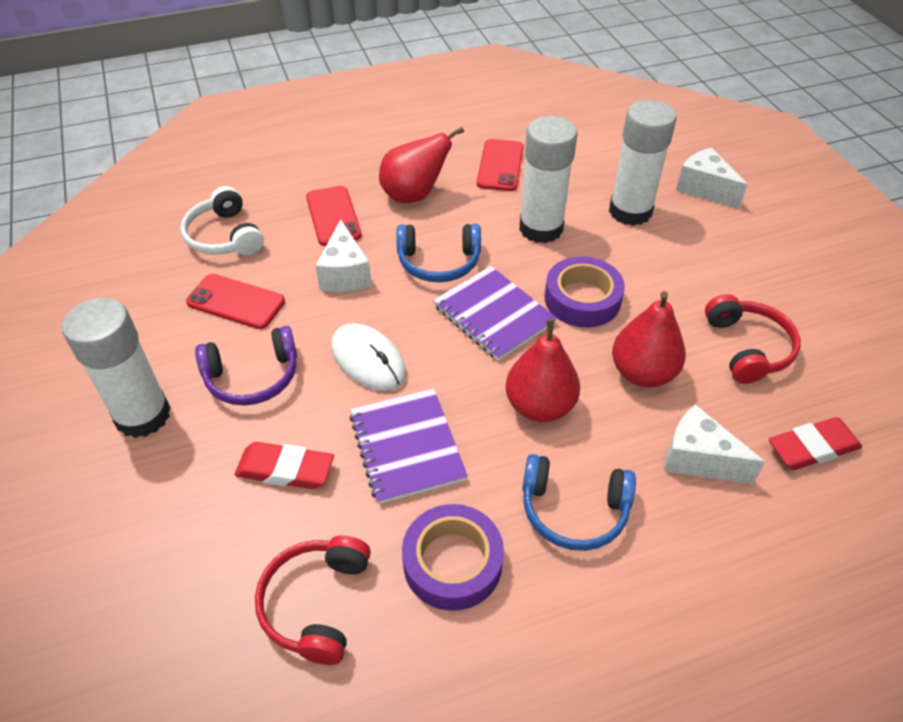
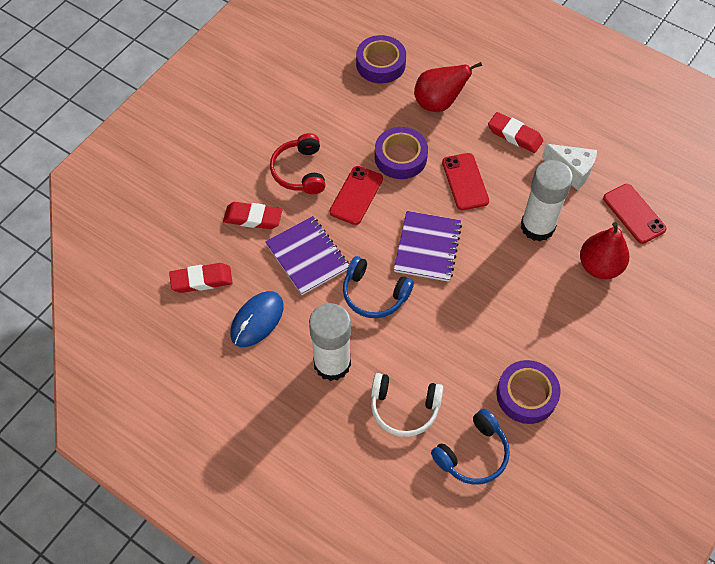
blue mouse: none = 0 -> [230,291,284,347] = 1
purple headphones: [195,326,297,406] = 1 -> none = 0
purple tape: [402,504,504,611] [544,257,625,327] = 2 -> [356,35,406,83] [375,127,428,179] [496,360,560,424] = 3
red eraser: [234,442,334,489] [769,417,862,470] = 2 -> [169,263,233,293] [223,202,282,229] [488,112,543,153] = 3
red headphones: [255,535,371,665] [705,294,801,384] = 2 -> [270,133,326,194] = 1
red pear: [379,127,464,203] [506,318,580,422] [612,291,686,387] = 3 -> [414,62,482,112] [580,222,629,279] = 2
white cheese: [315,219,372,292] [664,404,765,484] [676,148,748,209] = 3 -> [542,144,597,190] = 1
white glue stick: [62,298,171,438] [519,116,577,243] [609,100,677,226] = 3 -> [309,303,351,381] [521,160,573,241] = 2
white mouse: [331,323,406,391] = 1 -> none = 0

